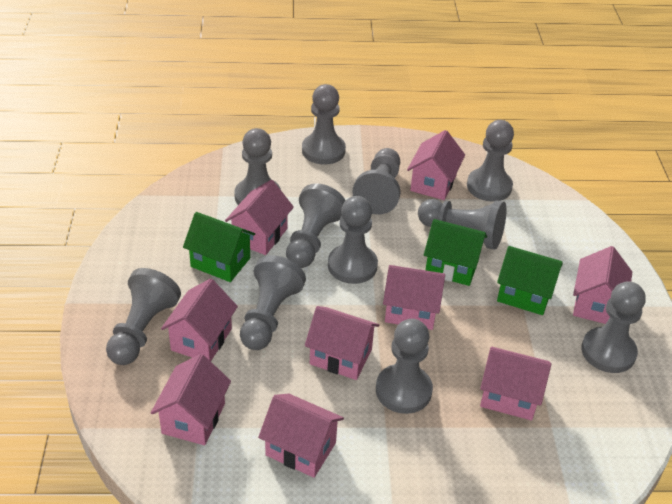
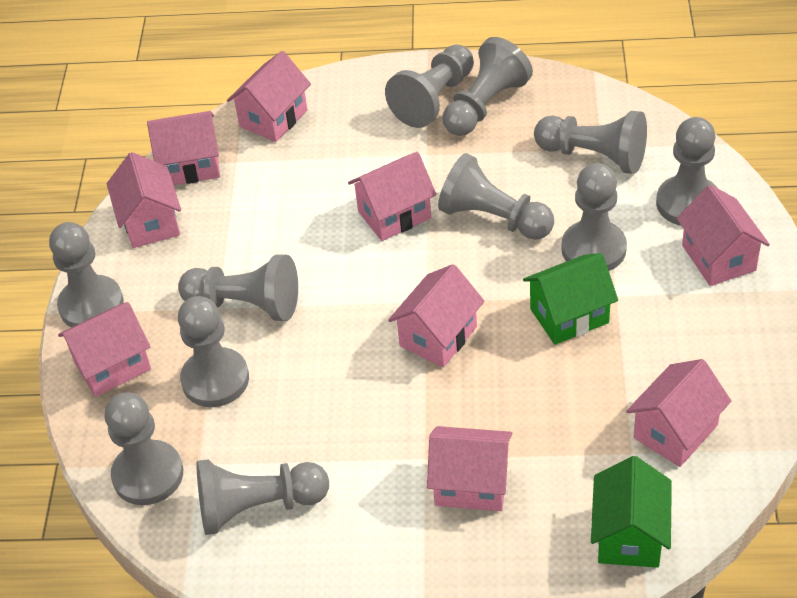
green house: [183,212,255,282] [424,219,487,286] [497,246,563,315] = 3 -> [523,253,618,345] [591,456,672,568] = 2

